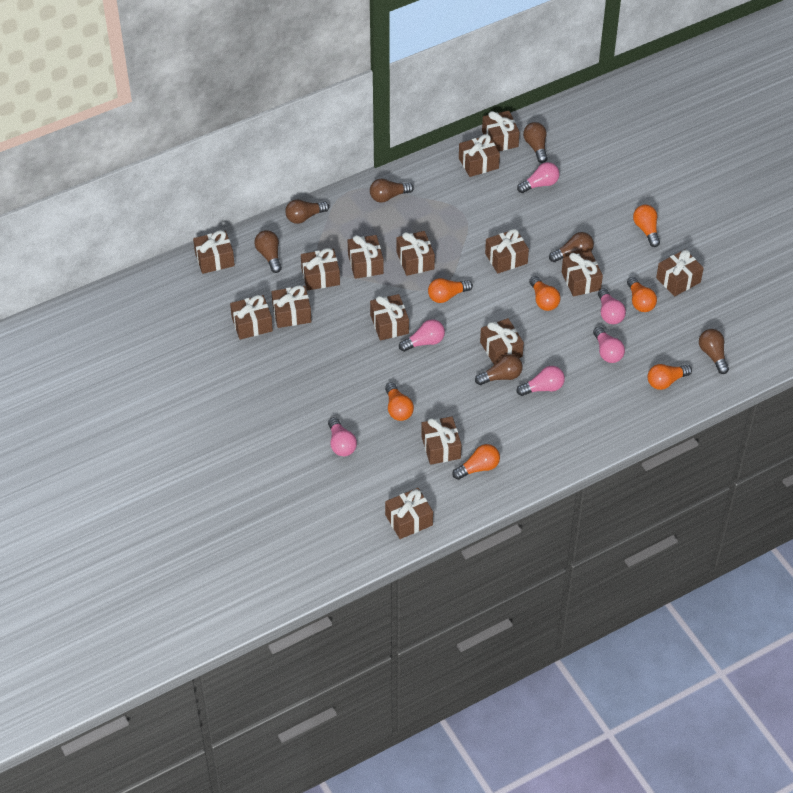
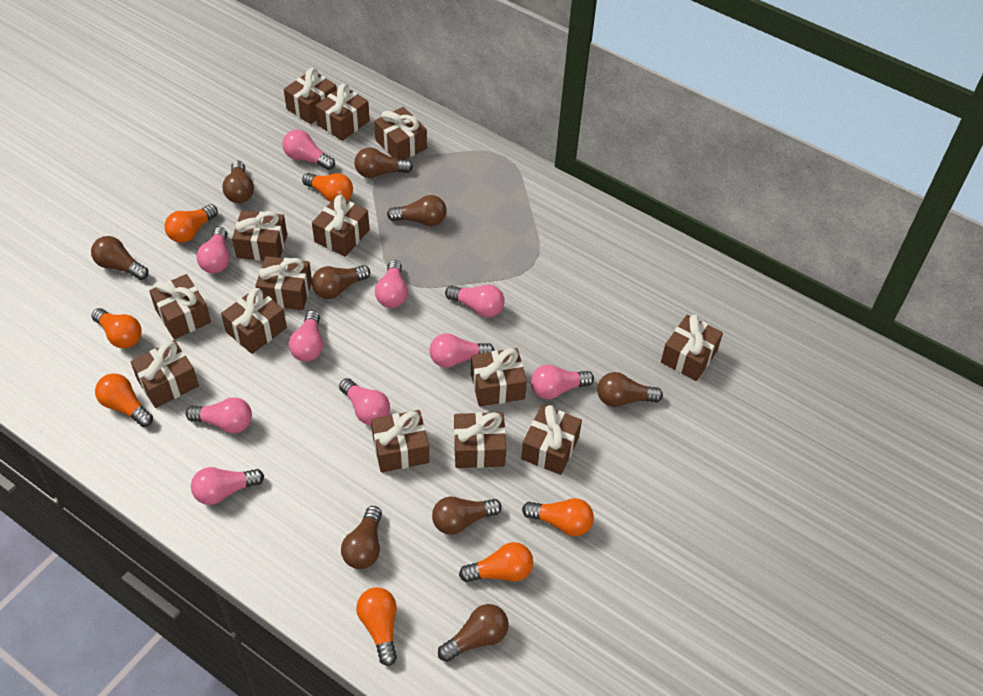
brown gift: [193,230,235,274] [230,295,273,340] [271,285,311,328] [301,248,340,290] [348,235,384,279] [370,294,409,340] [385,488,433,539] [397,231,435,276] [421,416,462,465] [459,134,500,177] [480,318,524,364] [482,111,520,151] [485,229,529,273] [562,251,603,297] [656,249,704,296] = 15 -> [131,340,199,408] [149,274,211,339] [221,288,287,354] [232,210,287,261] [255,256,312,310] [284,68,337,124] [312,195,370,257] [315,84,370,141] [371,410,429,472] [374,107,427,160] [454,412,506,468] [471,348,527,407] [521,405,582,475] [661,314,723,381] = 14
brown light bulb: [254,230,282,273] [285,200,329,224] [370,179,414,203] [475,354,522,385] [523,122,548,163] [549,232,594,262] [699,329,729,374] = 7 -> [91,236,149,280] [222,161,254,203] [312,265,370,299] [341,506,382,569] [355,148,413,178] [387,195,447,226] [432,497,502,535] [438,604,509,662] [597,372,663,407] = 9
pink light bulb: [328,417,357,456] [399,319,445,352] [516,366,565,396] [517,162,560,193] [593,327,625,363] [598,288,626,324] = 6 -> [186,397,252,433] [191,467,264,505] [197,227,230,273] [282,130,335,170] [288,310,323,362] [339,378,390,425] [375,260,408,308] [429,333,495,368] [445,285,504,318] [531,365,594,399] = 10

